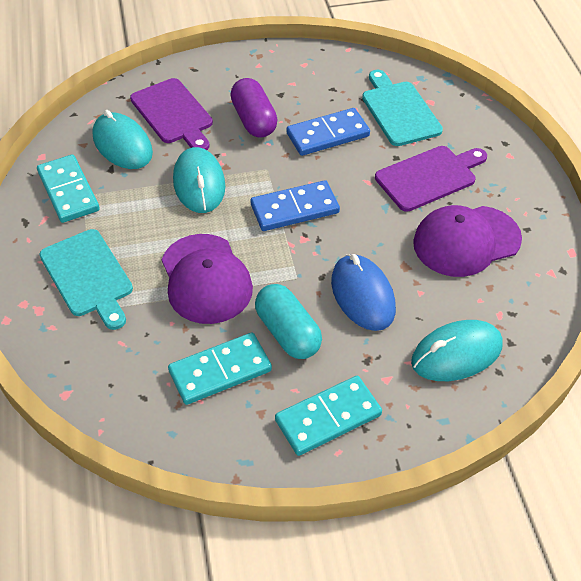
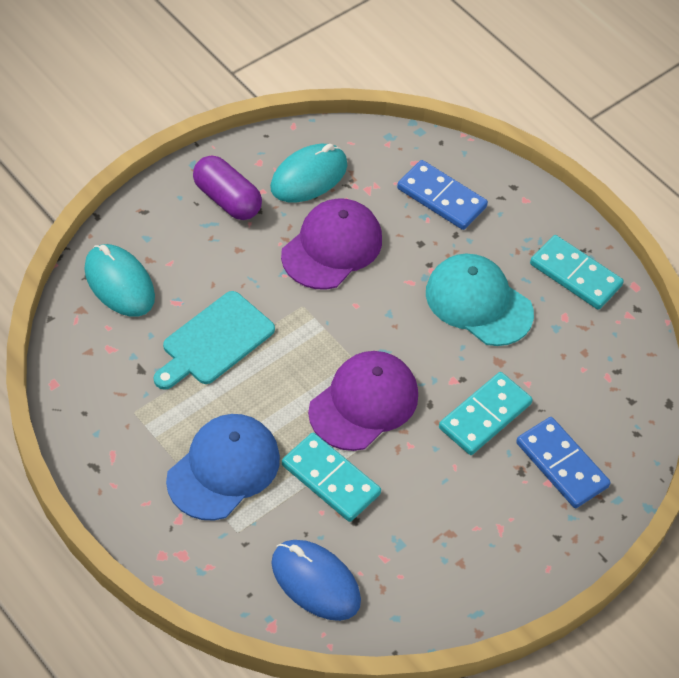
blue cap: none = 0 -> [166,414,280,520] = 1
purple cutting board: [130,78,213,150] [375,146,487,212] = 2 -> none = 0
turquoise cap: none = 0 -> [426,254,534,346] = 1
turquoise capsule: [255,284,322,359] = 1 -> none = 0
turquoise cutting board: [40,229,133,330] [362,70,443,146] = 2 -> [154,291,275,390] = 1
turquoise mouse: [93,110,153,169] [173,147,225,213] [411,320,503,381] = 3 -> [84,244,155,317] [270,144,347,202] = 2

